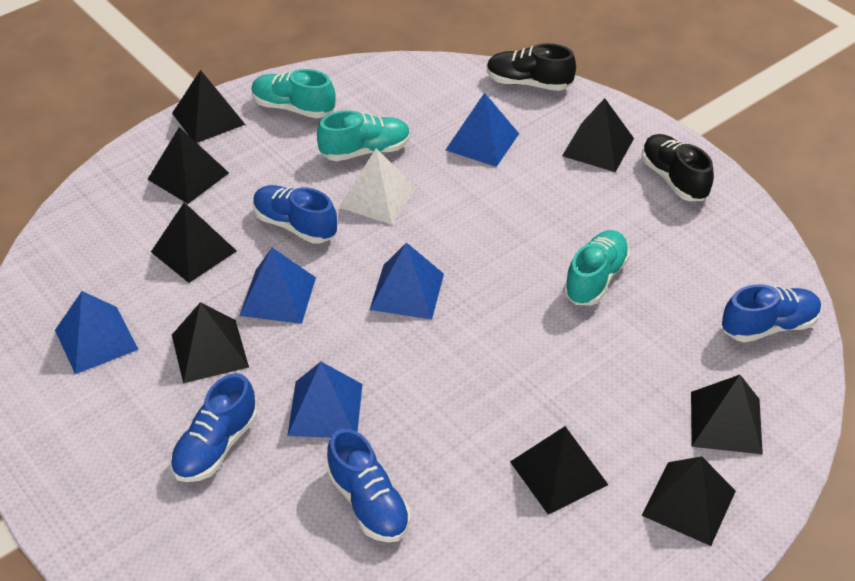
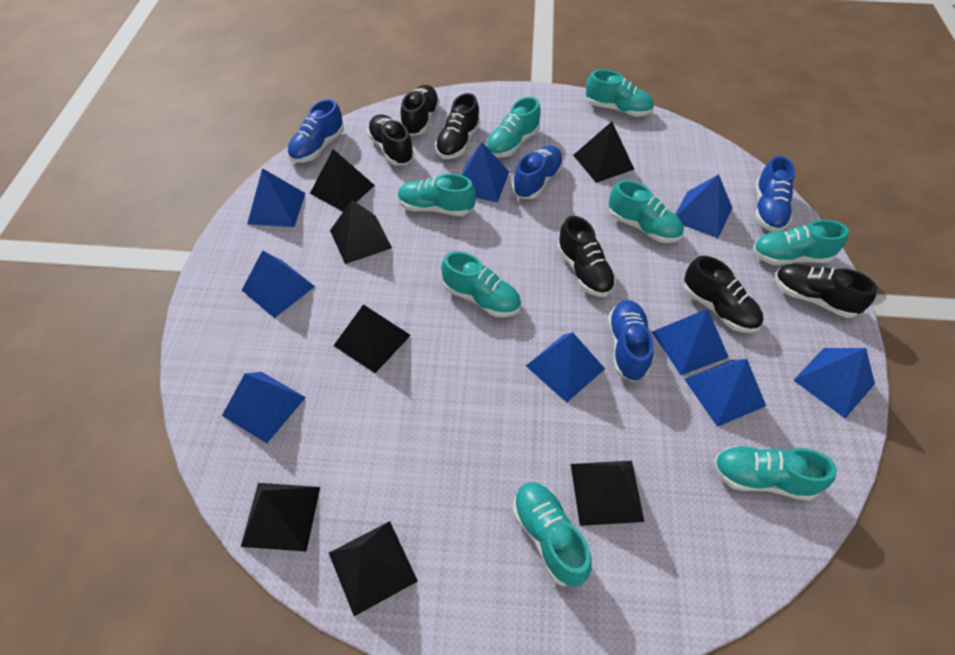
black pyramid: [147,127,229,204] [151,202,237,283] [172,70,245,143] [172,302,249,383] [510,426,608,515] [562,98,634,172] [641,456,736,546] [691,375,763,454] = 8 -> [241,483,320,552] [310,149,375,211] [329,521,418,616] [330,200,392,264] [334,304,411,373] [571,461,645,526] [573,122,634,183] = 7
black shoe: [487,43,576,91] [642,134,714,201] = 2 -> [367,114,414,165] [401,85,440,136] [435,93,480,159] [557,216,616,297] [684,256,763,333] [775,263,877,318] = 6
blue pyramid: [55,291,139,374] [240,248,316,324] [287,362,362,438] [370,242,444,319] [446,93,519,167] = 5 -> [222,372,306,443] [242,250,315,318] [247,168,305,227] [461,142,509,203] [526,332,605,403] [652,309,728,375] [675,174,732,238] [684,359,766,427] [793,348,875,418] = 9
turquoise shoe: [251,69,336,118] [317,110,410,161] [564,230,630,305] = 3 -> [398,174,476,216] [441,251,521,317] [486,97,541,157] [513,482,592,587] [586,69,654,117] [609,180,684,243] [713,446,837,501] [752,220,849,265] = 8
white pyramid: [339,149,417,225] = 1 -> none = 0

